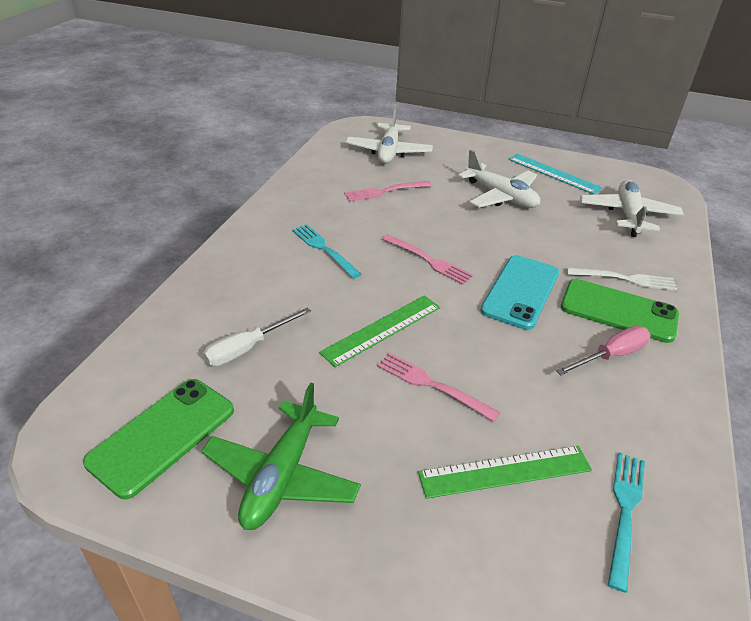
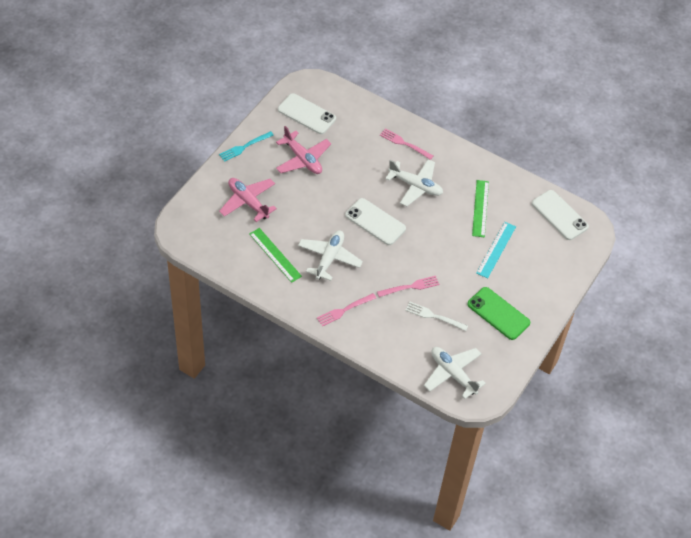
green phone: [83,379,234,499] [561,279,679,343] = 2 -> [467,287,530,340] = 1
green plane: [201,382,361,530] = 1 -> none = 0
pink plane: none = 0 -> [219,178,277,222] [276,126,331,174] = 2
pink screwdriver: [556,326,651,375] = 1 -> none = 0
turquoise fork: [292,224,362,279] [608,453,645,592] = 2 -> [219,131,274,162] = 1
turquoise phone: [480,255,559,330] = 1 -> none = 0
white phone: none = 0 -> [278,93,336,134] [345,198,406,245] [532,190,589,240] = 3
white screwdriver: [203,307,311,366] = 1 -> none = 0

